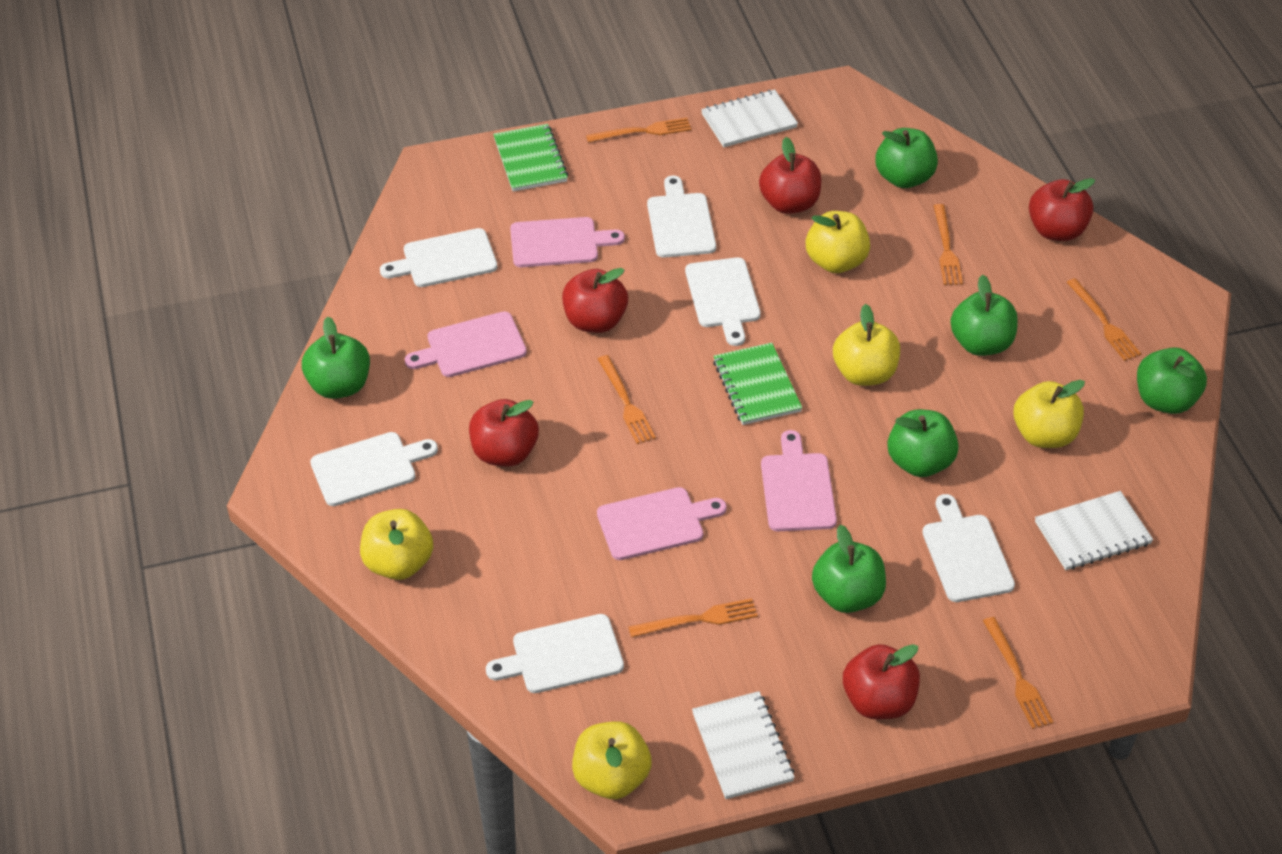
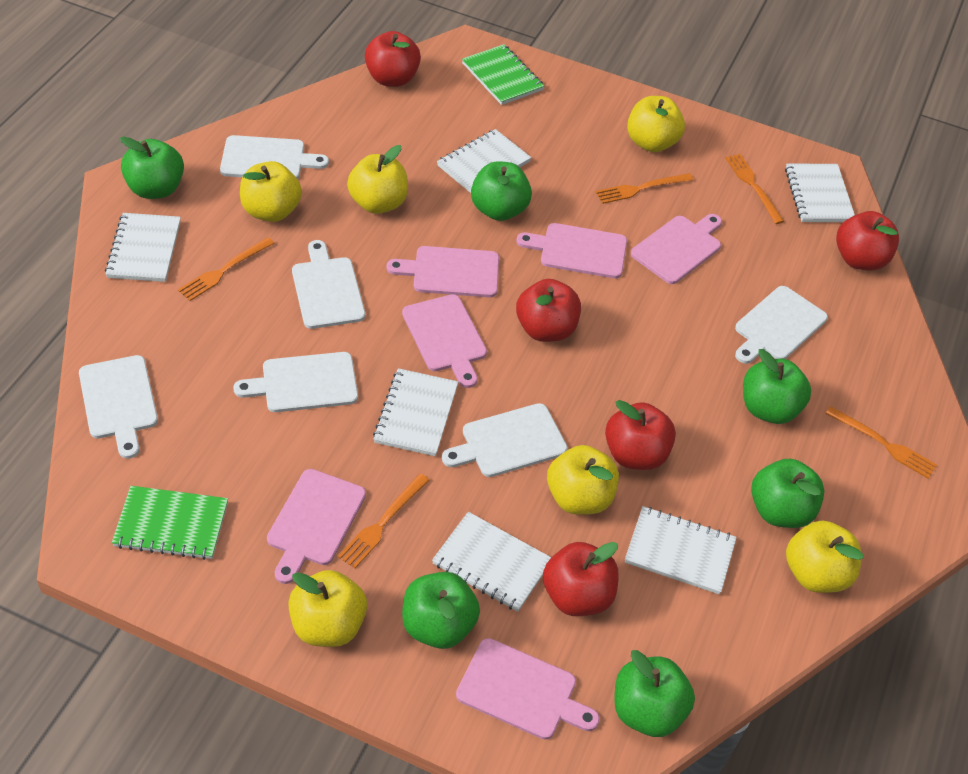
orange fork: [586,118,691,142] [598,355,656,444] [628,598,758,637] [934,204,963,285] [983,617,1053,729] [1066,278,1141,361] = 6 -> [178,237,275,301] [338,473,429,568] [596,173,694,204] [725,154,785,224] [825,406,937,478] = 5
pink cutting board: [405,311,527,377] [510,217,625,267] [597,487,727,560] [761,430,837,531] = 4 -> [267,469,366,584] [387,246,499,298] [402,294,487,388] [456,638,600,740] [517,223,627,279] [631,214,722,284] = 6
white notebook: [692,691,795,799] [701,89,798,147] [1035,491,1153,570] = 3 -> [105,213,181,282] [373,368,458,456] [432,512,552,612] [437,129,532,193] [625,506,737,594] [785,163,855,222] = 6
yellow apple: [360,509,433,580] [572,721,652,799] [806,211,870,273] [833,304,900,386] [1013,380,1085,448] = 5 -> [240,161,302,222] [288,570,367,647] [347,145,408,214] [547,445,619,515] [627,96,685,152] [786,521,863,593] = 6

